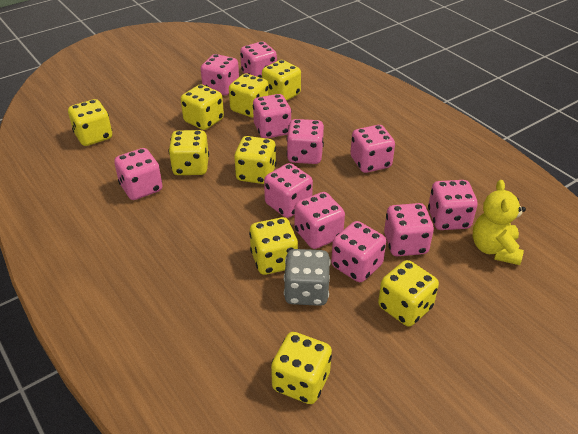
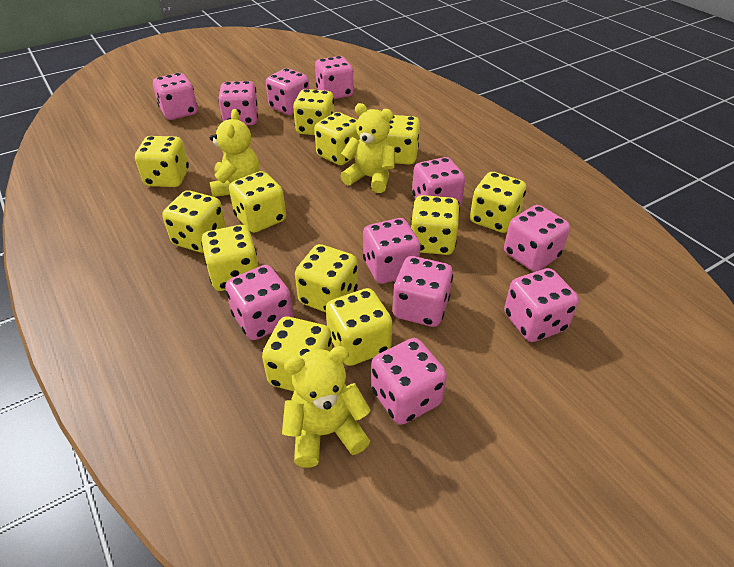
grey dice: [284,249,330,306] = 1 -> none = 0
yellow dice: [68,99,112,146] [169,130,209,175] [181,84,224,130] [229,74,269,118] [234,136,276,184] [249,217,298,275] [262,60,301,101] [271,332,332,404] [378,260,439,326] = 9 -> [135,136,189,187] [162,190,226,253] [201,225,258,291] [229,171,286,233] [262,317,332,391] [293,89,334,135] [295,244,358,312] [314,112,360,165] [326,288,393,366] [386,115,420,165] [411,195,460,255] [470,172,526,233] = 12
yellow teddy bear: [473,180,526,265] = 1 -> [210,109,259,197] [282,346,371,468] [340,103,395,193] = 3

